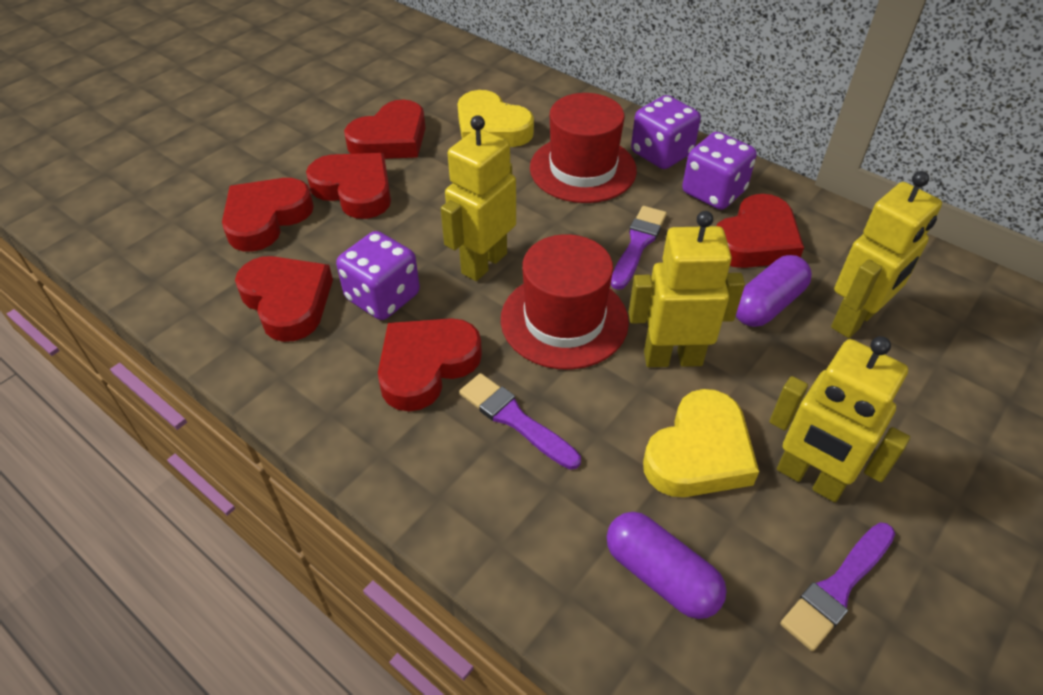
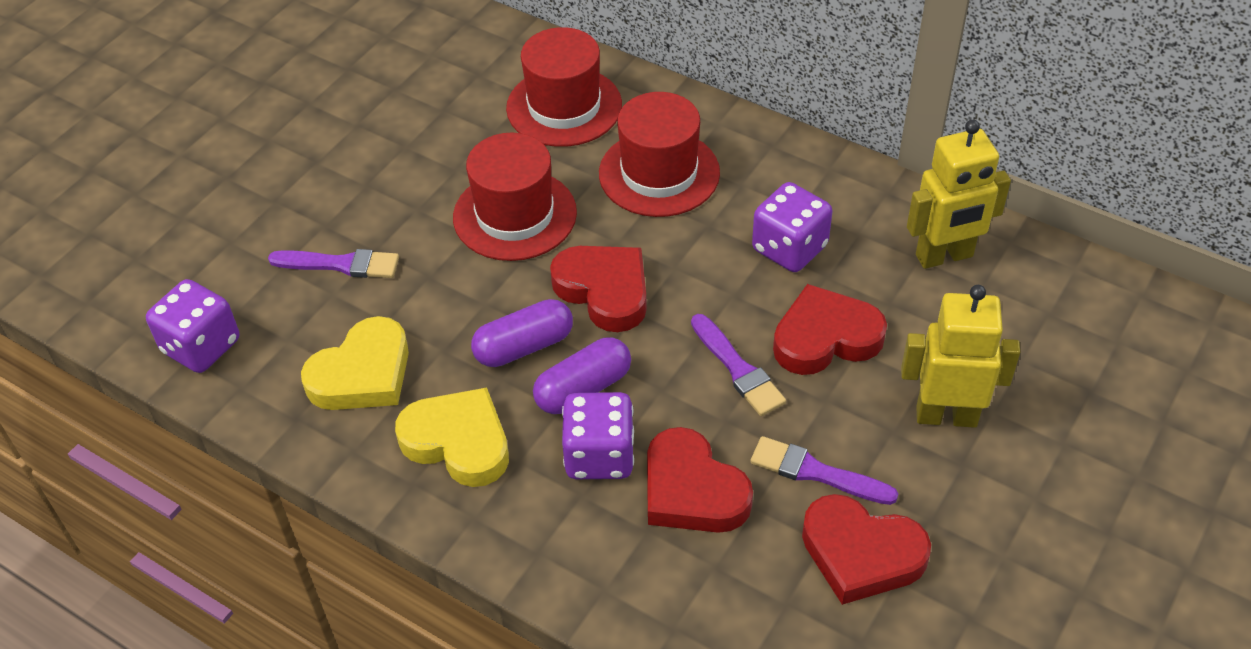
red hat: [501,234,629,369] [530,93,637,203] = 2 -> [453,133,577,261] [506,27,622,147] [599,92,720,217] = 3
red heart: [222,178,314,252] [235,256,333,342] [306,153,391,219] [344,100,425,159] [378,318,482,411] [716,194,804,268] = 6 -> [550,246,647,332] [647,427,753,533] [773,284,887,375] [802,494,931,605] = 4
yellow robot: [441,115,516,281] [629,211,745,367] [769,336,910,502] [831,171,942,338] = 4 -> [901,285,1020,428] [907,120,1011,269] = 2

